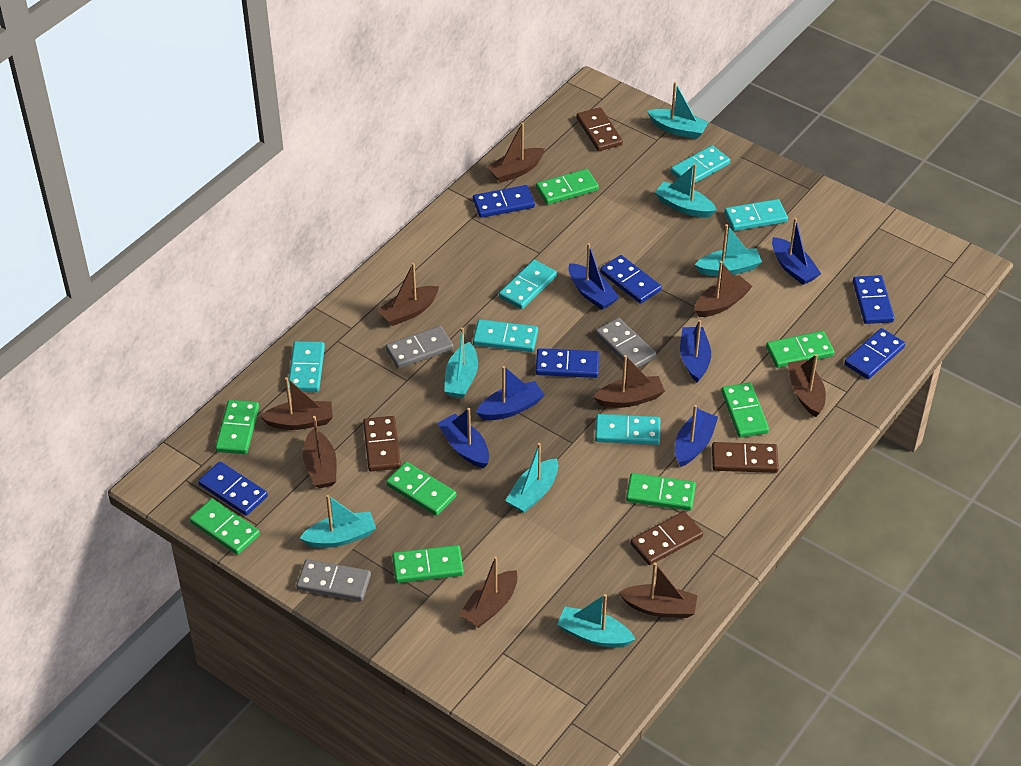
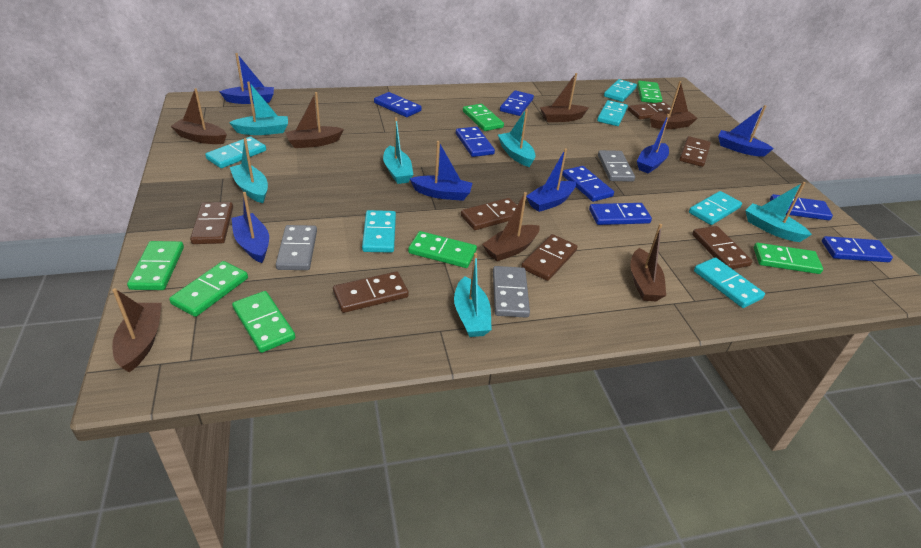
blue domino: [198,462,268,516] [473,185,535,218] [536,348,599,378] [600,255,662,304] [844,328,905,379] [853,275,895,324] = 6 -> [374,92,422,117] [456,127,495,157] [500,90,534,116] [562,166,614,202] [589,203,652,225] [770,194,833,220] [822,236,893,262] = 7
brown boat: [260,377,333,430] [303,416,337,488] [378,263,439,326] [459,556,518,628] [487,122,545,183] [594,355,665,408] [619,562,698,618] [695,261,753,317] [788,354,826,417] = 9 -> [112,288,162,372] [170,88,227,144] [285,92,344,148] [482,192,539,261] [540,73,589,122] [630,224,666,301] [650,81,698,129] = 7
brown domino: [363,416,401,471] [576,107,623,151] [630,511,703,565] [712,442,779,473] = 4 -> [190,202,233,244] [333,272,409,313] [461,198,524,230] [521,234,577,281] [628,102,671,119] [679,136,711,167] [692,226,753,269] = 7
green domino: [190,499,260,555] [215,400,259,454] [386,462,456,516] [392,545,464,583] [536,169,599,205] [626,473,696,511] [721,383,769,438] [766,331,834,368] = 8 -> [127,241,184,290] [169,261,248,317] [232,291,295,353] [408,231,477,268] [463,104,504,131] [637,81,662,103] [754,243,823,274] = 7
turquoise boat: [300,495,376,548] [444,327,478,398] [505,443,558,513] [557,594,635,648] [647,82,709,139] [655,164,717,218] [695,224,762,276] = 7 -> [229,81,288,135] [230,138,268,203] [383,117,413,184] [454,253,492,337] [498,109,536,167] [745,182,812,242] = 6

